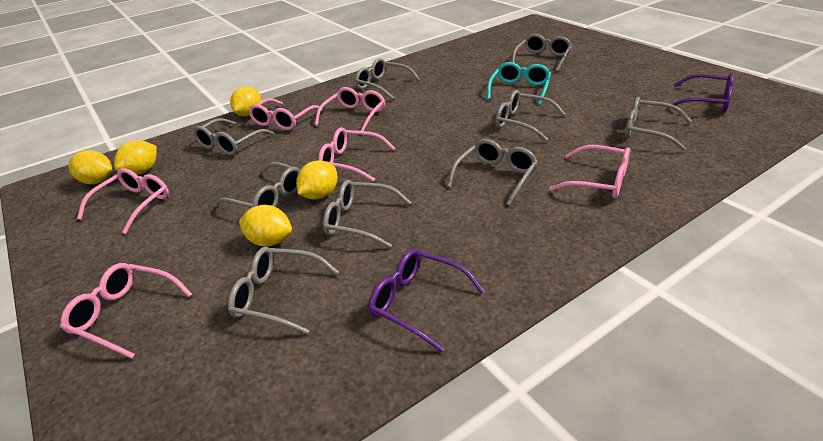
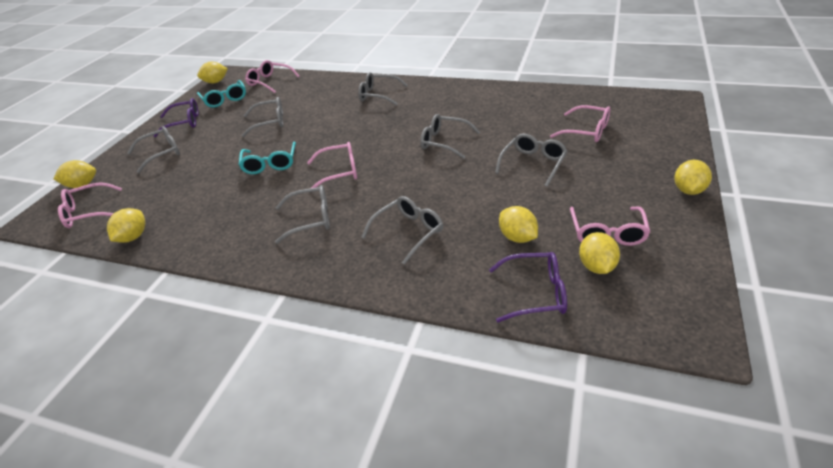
grey glasses: [193,118,274,155] [214,162,301,208] [228,247,339,335] [323,180,411,248] [355,58,420,100] [447,139,538,205] [496,90,566,141] [512,34,572,72] [625,97,692,151] = 9 -> [128,126,180,173] [242,97,283,137] [275,185,330,244] [358,72,408,105] [361,196,443,265] [420,114,480,159] [495,134,567,187] = 7
pink glasses: [60,263,193,359] [77,168,169,234] [249,98,323,130] [315,87,385,131] [318,127,396,182] [549,145,630,198] = 6 -> [58,182,122,228] [245,60,299,93] [307,142,357,188] [550,105,610,142] [570,207,650,246] = 5
turquoise glasses: [487,62,551,105] = 1 -> [197,80,246,108] [239,142,296,174] = 2
yellow lemon: [69,150,112,184] [114,140,157,175] [230,86,261,116] [239,205,292,246] [296,160,337,200] = 5 -> [54,160,96,188] [107,208,145,243] [197,62,228,83] [499,206,538,243] [579,232,620,274] [674,160,712,195] = 6

